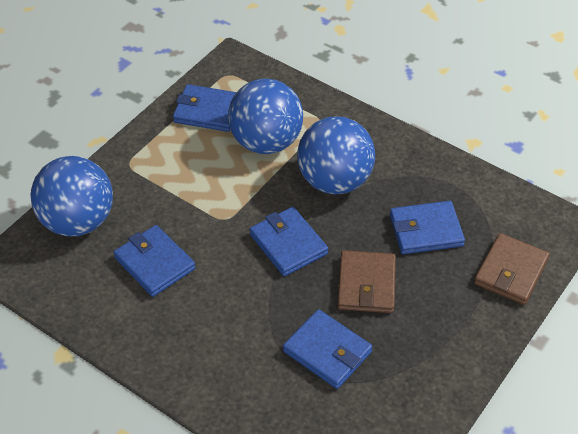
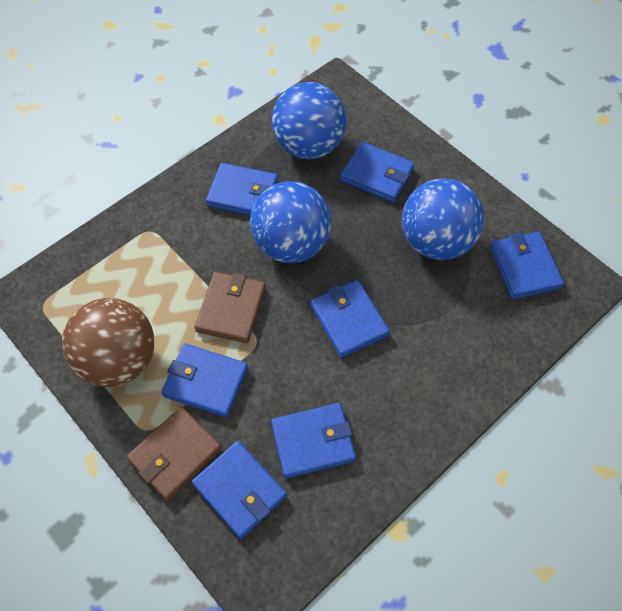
blue wallet: [113,225,196,297] [173,84,237,132] [250,207,328,276] [283,309,373,389] [390,201,465,254] = 5 -> [161,343,248,418] [192,441,287,539] [206,163,278,216] [271,403,356,479] [311,280,390,358] [340,142,414,202] [490,232,564,299] = 7
brown ball: none = 0 -> [62,298,154,387] = 1

